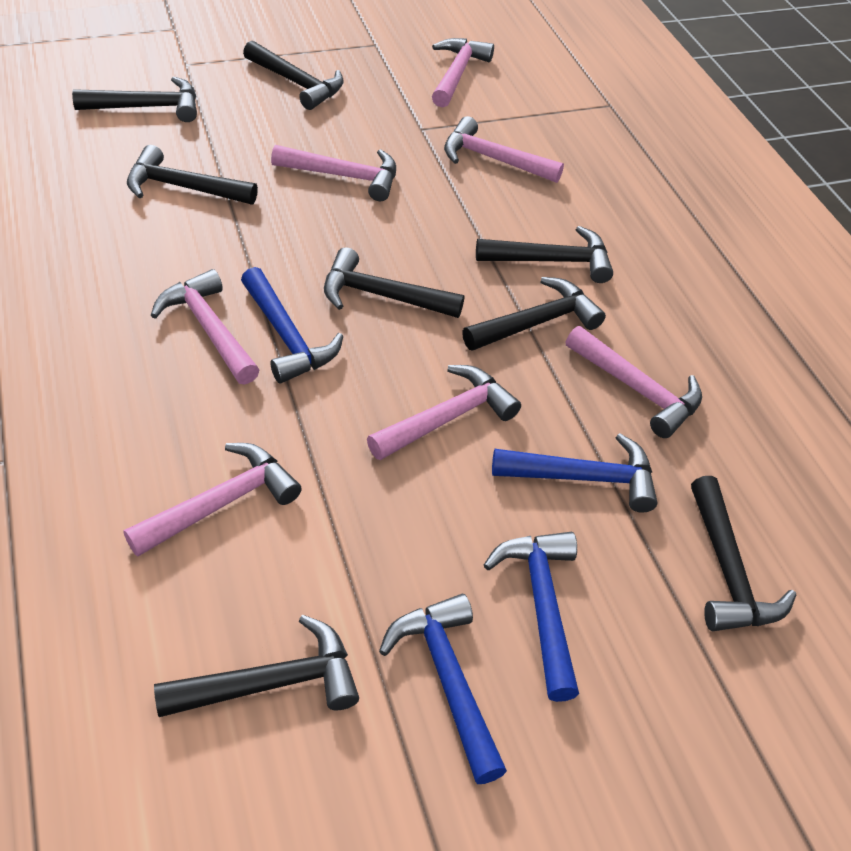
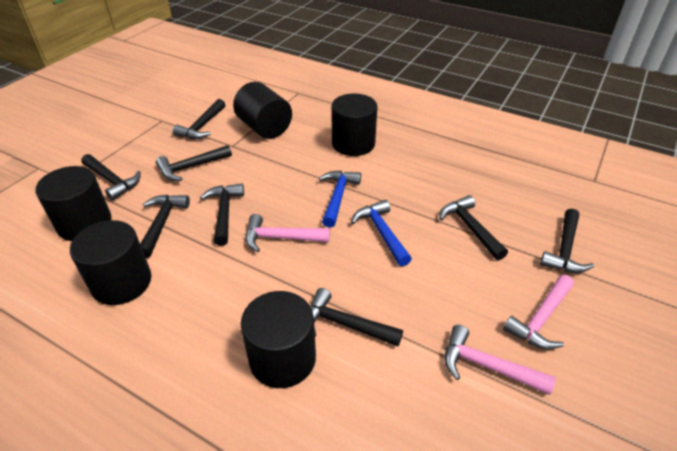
black cylinder: none = 0 -> [35,166,111,241] [70,220,151,305] [233,82,292,139] [241,291,316,388] [331,93,378,156] = 5
blue hammer: [241,267,343,384] [379,594,507,784] [484,532,579,702] [492,433,657,513] = 4 -> [319,171,361,228] [351,200,412,266] = 2
pink hammer: [124,443,302,557] [151,269,259,384] [271,145,396,202] [367,365,521,460] [432,38,494,107] [444,116,564,183] [566,326,702,438] = 7 -> [246,214,330,252] [444,325,556,395] [503,275,574,349] = 3

